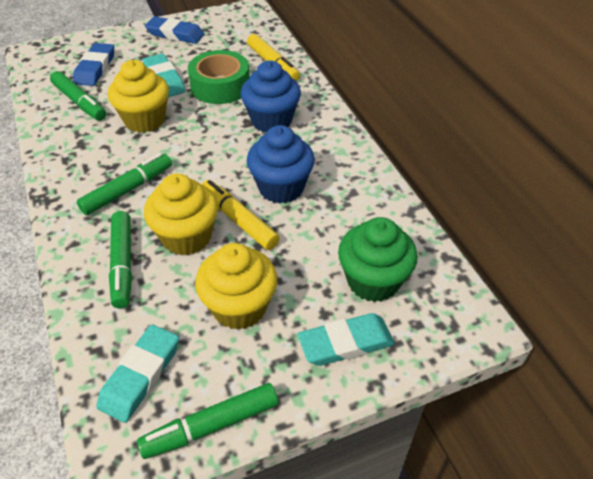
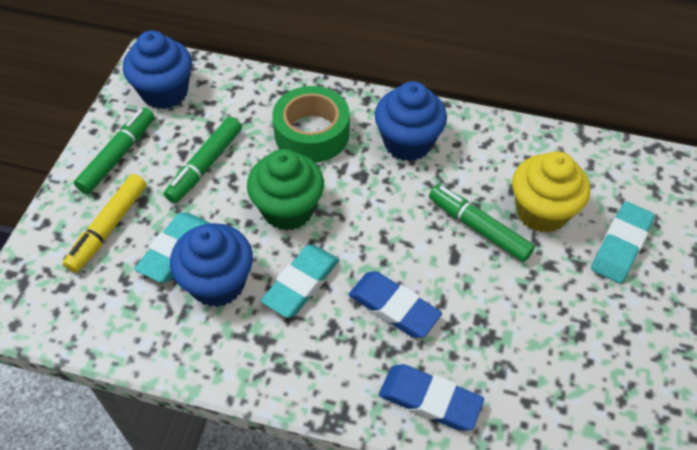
blue cupcake: [241,61,301,133] [247,125,315,204] = 2 -> [123,30,192,109] [170,223,253,307] [375,81,447,161] = 3
green marker: [50,71,106,121] [77,153,172,215] [109,211,132,308] [137,383,278,459] = 4 -> [74,108,154,194] [164,117,242,203] [429,184,535,262] = 3
yellow cupcake: [108,60,169,133] [144,173,218,256] [195,243,277,330] = 3 -> [512,151,590,233] = 1
yellow marker: [202,180,280,250] [247,34,300,81] = 2 -> [63,174,147,273] = 1

